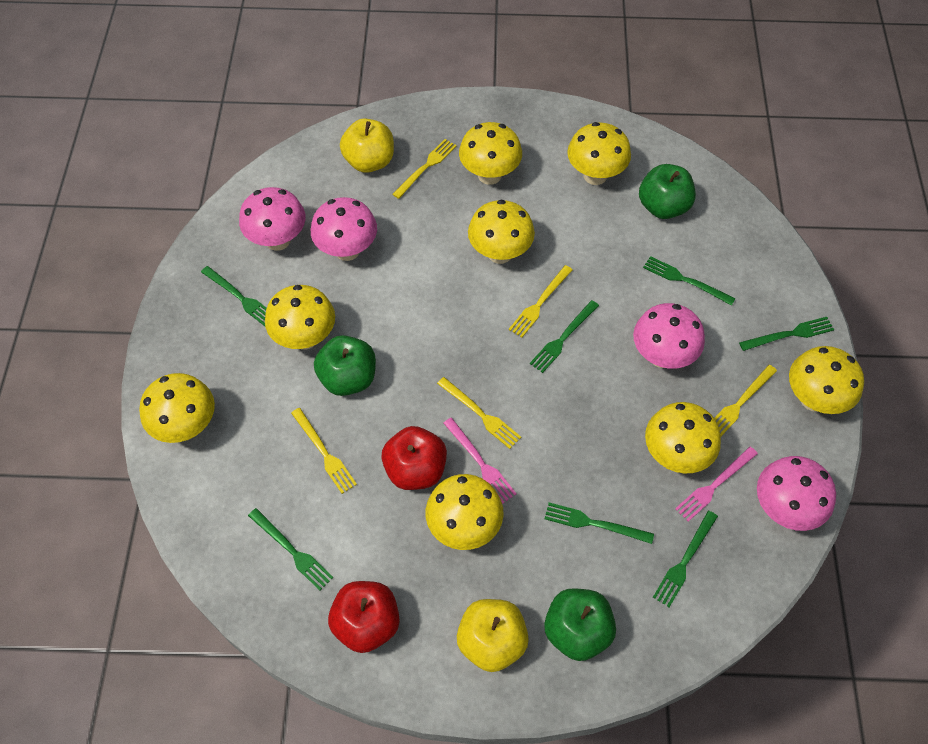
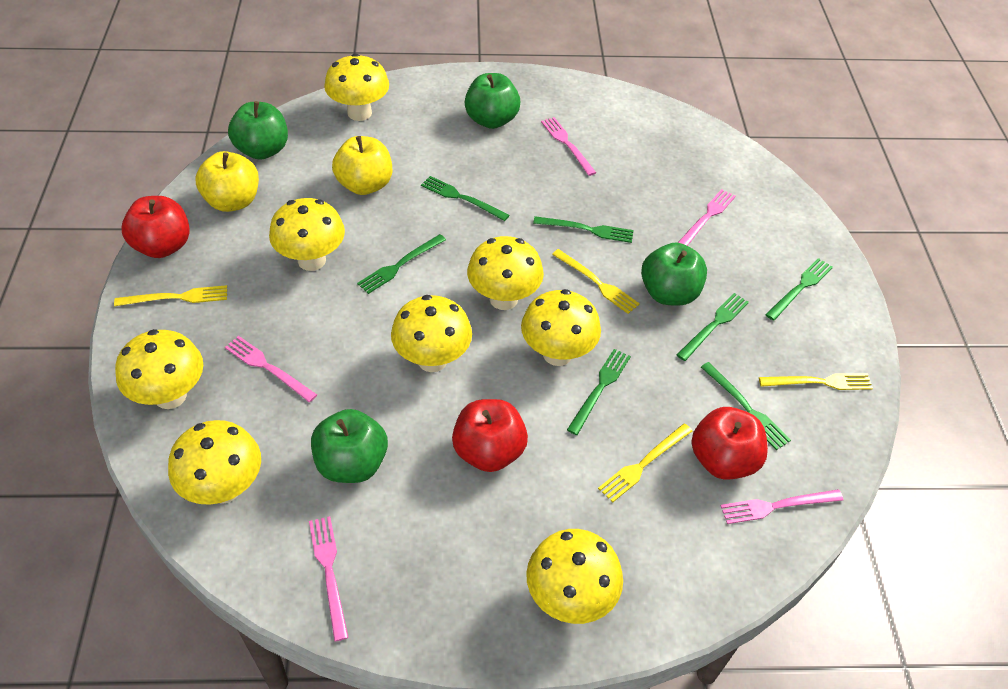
green apple: [314,335,376,396] [544,588,616,661] [639,164,696,219] = 3 -> [228,101,288,160] [311,409,388,483] [465,73,520,129] [641,242,707,306] = 4
pink fork: [443,418,517,504] [675,447,758,522] = 2 -> [225,336,317,402] [309,516,349,641] [541,117,596,176] [678,189,736,246] [720,490,843,524] = 5
pink mushroom: [239,187,306,251] [311,197,377,261] [633,303,705,369] [757,456,836,531] = 4 -> none = 0
red apple: [328,581,400,653] [381,426,447,490] = 2 -> [122,196,190,258] [452,399,528,472] [691,407,768,480] = 3
yellow fork: [291,408,357,494] [392,139,457,199] [437,377,521,449] [509,265,573,338] [714,365,777,436] = 5 -> [114,285,227,306] [552,249,640,314] [598,423,692,502] [759,373,873,390] = 4

